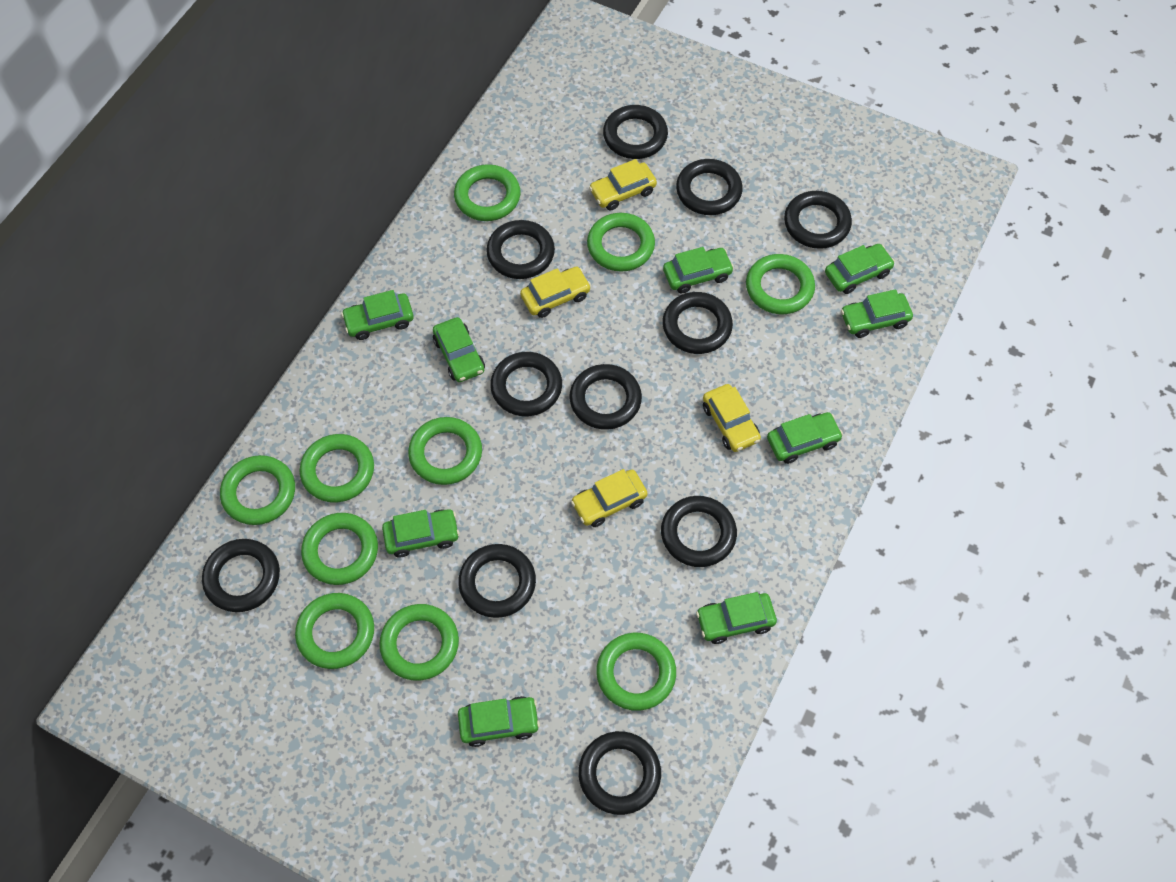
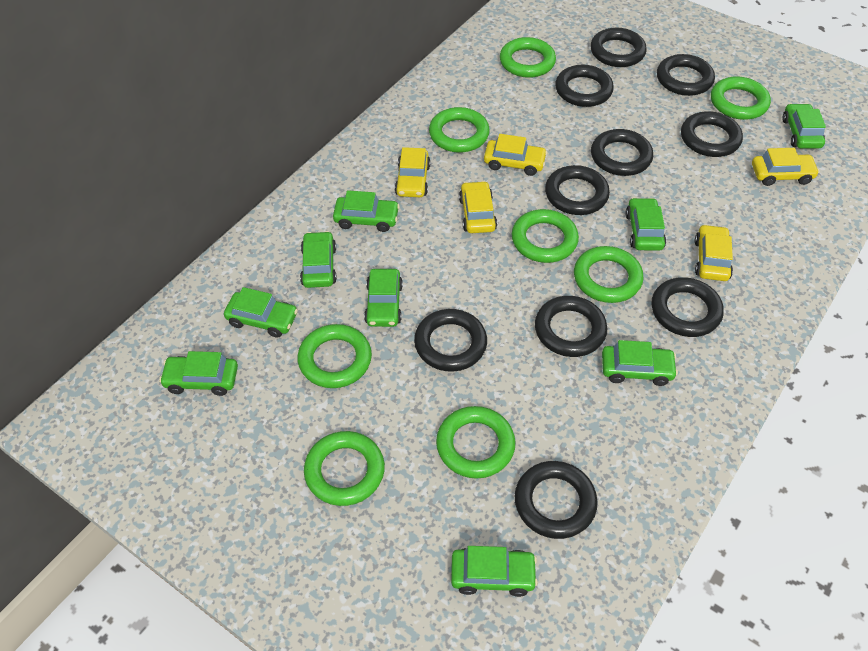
black ring: [202,539,280,612] [458,544,536,618] [486,220,555,279] [490,352,562,416] [569,364,642,430] [578,731,661,815] [603,105,668,159] [661,496,737,567] [662,292,733,354] [676,159,743,215] [784,191,852,249] = 11 -> [414,309,487,372] [515,461,598,539] [535,296,607,357] [545,165,610,215] [555,65,614,107] [591,28,647,67] [591,129,653,176] [651,277,724,337] [657,54,715,96] [681,111,743,157] = 10
green ring: [220,455,295,525] [295,593,374,669] [299,434,374,503] [301,513,378,585] [379,604,459,681] [408,417,482,485] [454,164,521,221] [587,213,655,272] [596,633,676,711] [746,254,815,314] = 10 -> [298,324,372,388] [304,431,385,506] [429,107,490,153] [436,406,515,479] [500,37,556,78] [512,209,579,263] [574,246,643,303] [711,76,771,120] = 8
yellow car: [520,267,591,318] [571,469,648,527] [589,159,657,210] [703,384,761,452] = 4 -> [395,147,431,197] [459,181,497,233] [484,134,547,176] [695,224,733,281] [752,148,819,186] = 5

